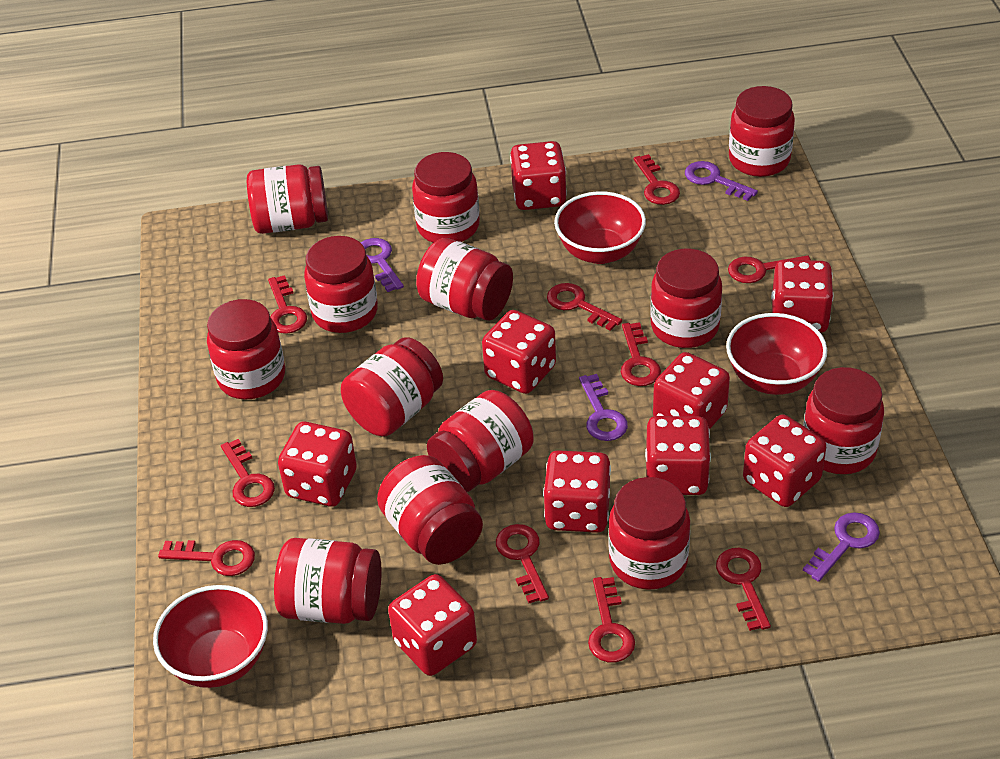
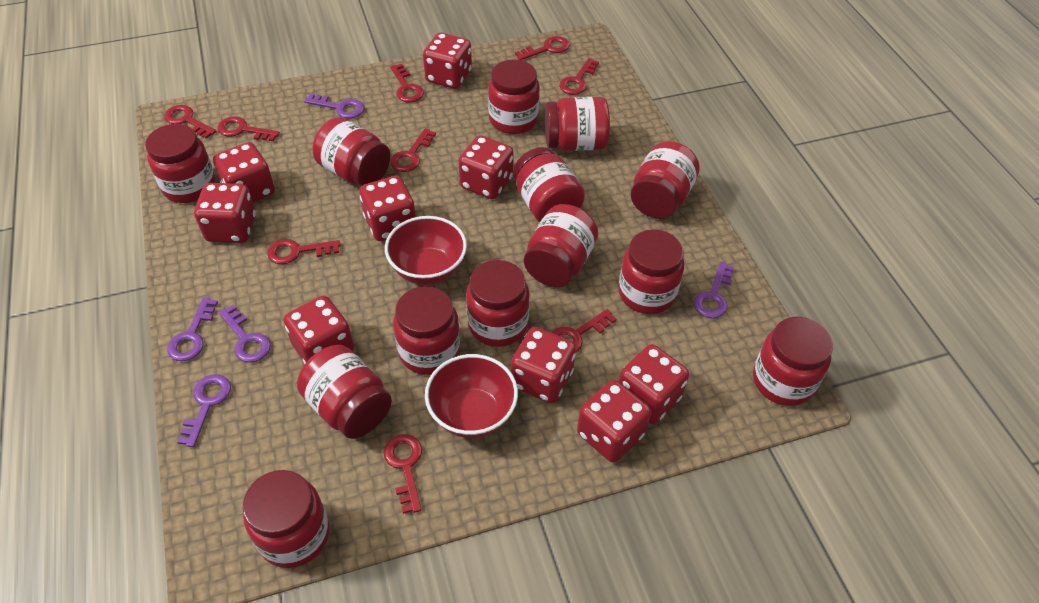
purple key: [361,238,404,292] [579,374,628,441] [685,161,758,201] [803,512,880,582] = 4 -> [167,297,218,361] [177,374,231,447] [219,305,271,363] [304,93,364,119] [694,262,734,319] = 5
red bowl: [153,585,268,688] [554,191,646,264] [726,313,827,395] = 3 -> [385,216,467,285] [425,354,518,438] = 2
red key: [158,540,255,576] [221,439,275,507] [268,275,307,334] [496,524,549,603] [547,283,622,331] [588,577,635,662] [621,322,661,386] [634,154,680,205] [716,548,771,631] [728,255,811,283] = 10 -> [164,105,217,139] [217,116,280,142] [267,239,340,264] [384,434,422,514] [390,64,424,102] [390,128,436,172] [515,36,570,60] [551,309,616,352] [559,58,599,95] = 9

